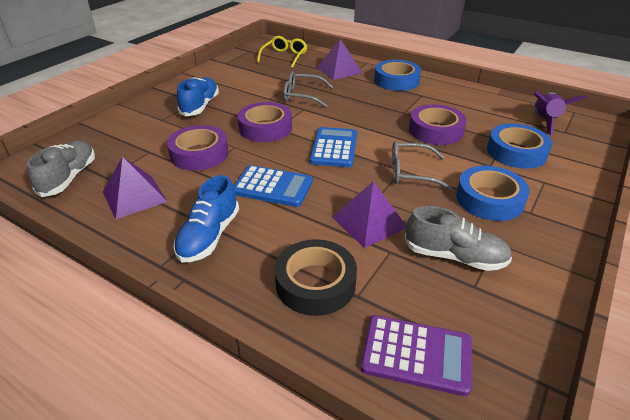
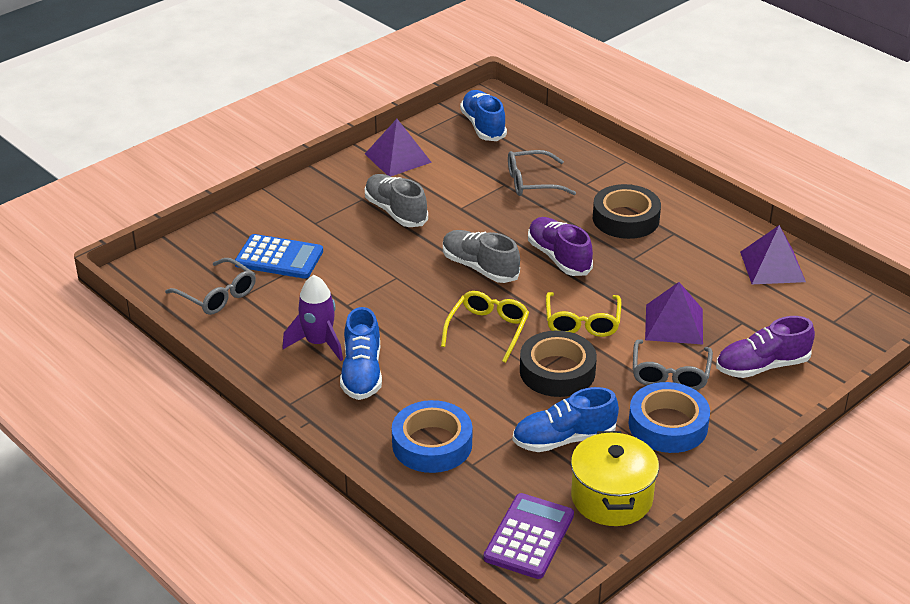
black tape: [275,239,357,316] = 1 -> [520,331,597,397] [593,184,661,239] = 2
blue calculator: [234,165,313,207] [310,127,357,167] = 2 -> [235,234,323,279] = 1
blue shoe: [173,175,239,262] [177,77,219,116] = 2 -> [340,307,382,400] [460,90,507,141] [513,387,619,452] = 3
blue tape: [374,60,421,91] [456,166,530,221] [487,123,552,169] = 3 -> [392,400,472,473] [628,382,710,453] = 2
grey glasses: [284,71,333,107] [392,141,452,190] = 2 -> [165,258,256,315] [508,150,576,196] [633,339,713,390] = 3
purple shoe: none = 0 -> [528,217,593,276] [716,316,815,378] = 2
purple tape: [167,125,229,171] [238,102,292,142] [409,104,467,145] = 3 -> none = 0
yellow glasses: [257,36,307,68] = 1 -> [441,291,529,363] [546,292,621,337] = 2
yellow pot: none = 0 -> [571,431,659,526] = 1

